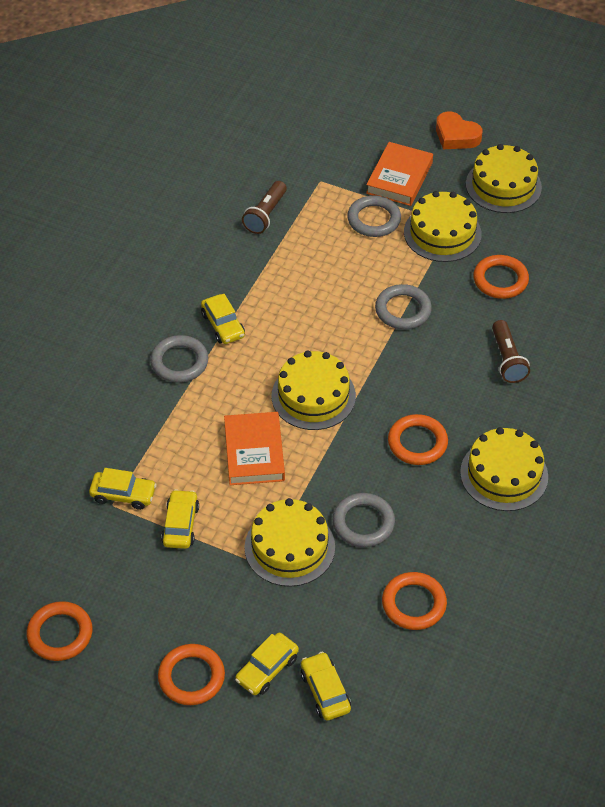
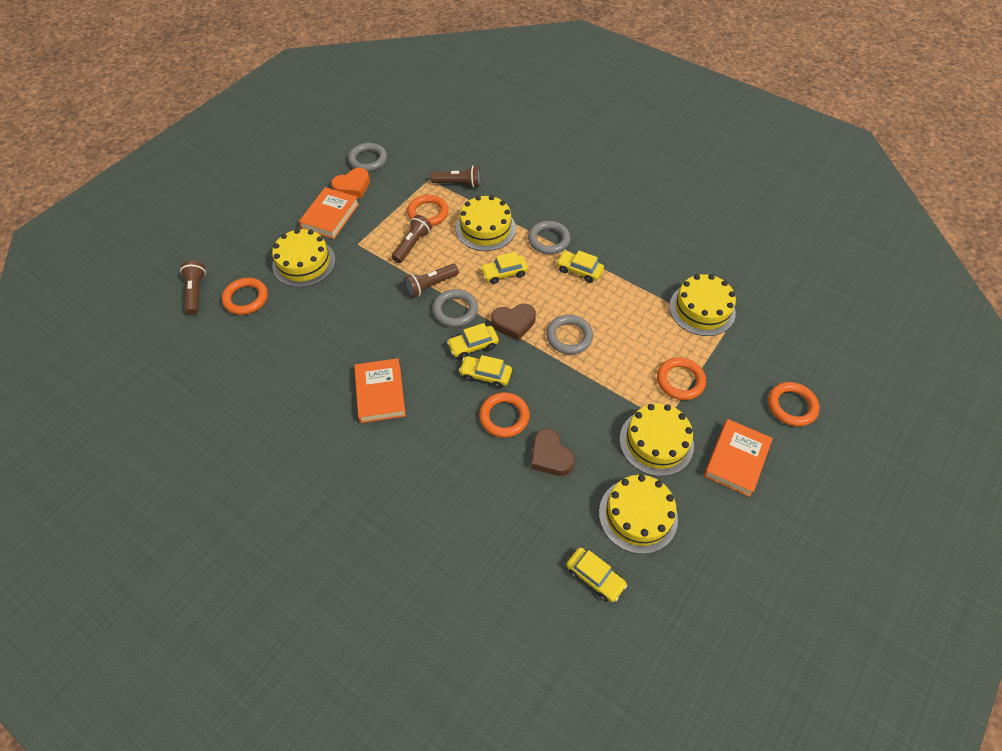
brown flashlight: [242,181,287,234] [492,320,530,383] = 2 -> [180,260,206,315] [392,215,432,263] [404,264,459,298] [431,165,481,187] = 4
brown heart: none = 0 -> [491,304,536,341] [531,429,575,476] = 2
orange book: [224,412,285,485] [366,142,433,206] = 2 -> [299,187,359,239] [354,358,406,423] [704,419,773,497] = 3

